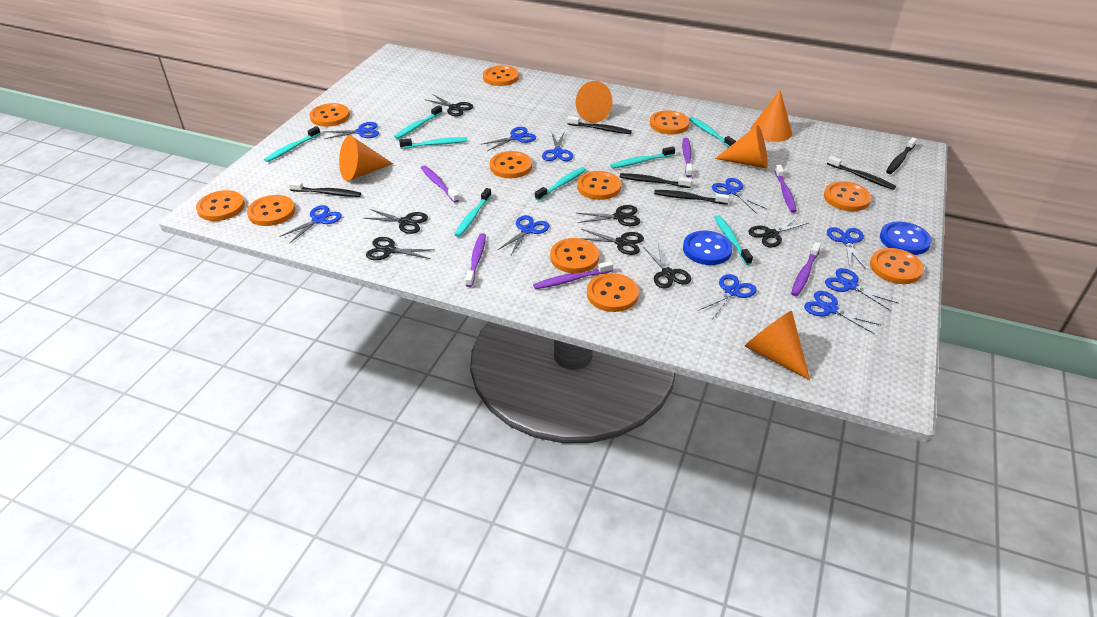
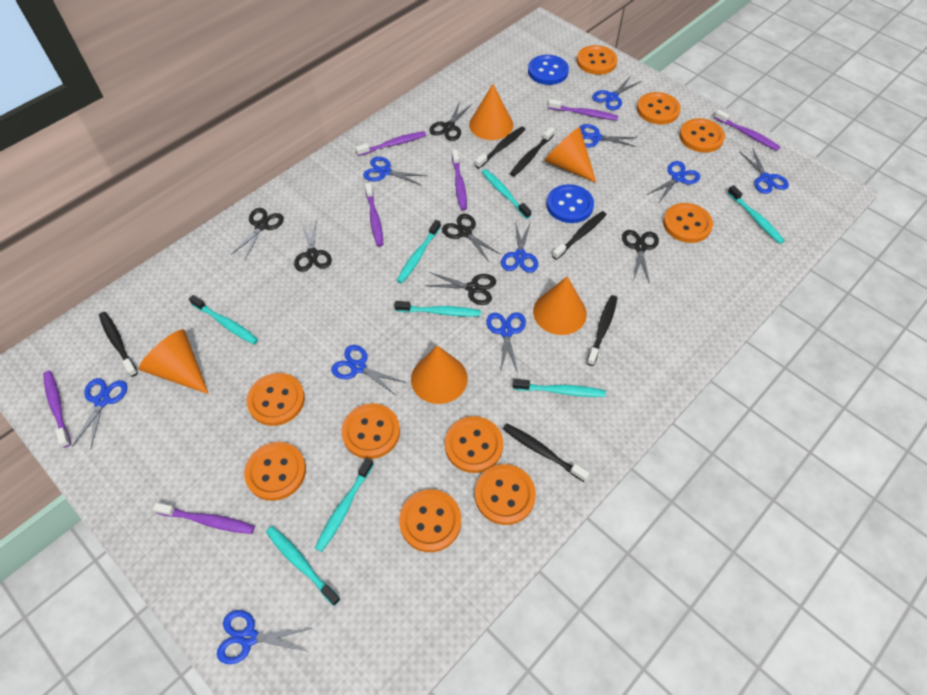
black scissors: [363,209,428,234] [366,237,435,260] [424,94,473,117] [577,205,641,226] [581,229,644,255] [643,244,691,289] [748,216,808,247] = 7 -> [231,208,284,260] [294,221,332,272] [425,272,496,305] [429,101,472,141] [442,214,500,261] [622,230,659,284] = 6
orange button: [196,190,245,221] [247,195,295,226] [310,103,350,127] [483,65,519,86] [490,151,532,178] [550,238,599,273] [577,171,621,200] [587,273,639,312] [650,110,690,135] [824,181,871,211] [870,248,924,284] = 11 -> [244,442,306,501] [247,373,305,426] [341,403,400,459] [399,489,461,552] [445,416,503,473] [475,464,536,525] [577,45,618,75] [637,92,681,125] [663,203,713,243] [679,118,725,153] = 10
purple toothbrush: [421,166,459,203] [465,233,486,287] [533,261,613,289] [682,138,693,177] [775,165,797,213] [791,242,821,296] = 6 -> [43,371,71,448] [153,503,255,534] [355,131,426,156] [365,183,383,247] [452,150,467,210] [548,99,618,120] [714,110,780,151] = 7

